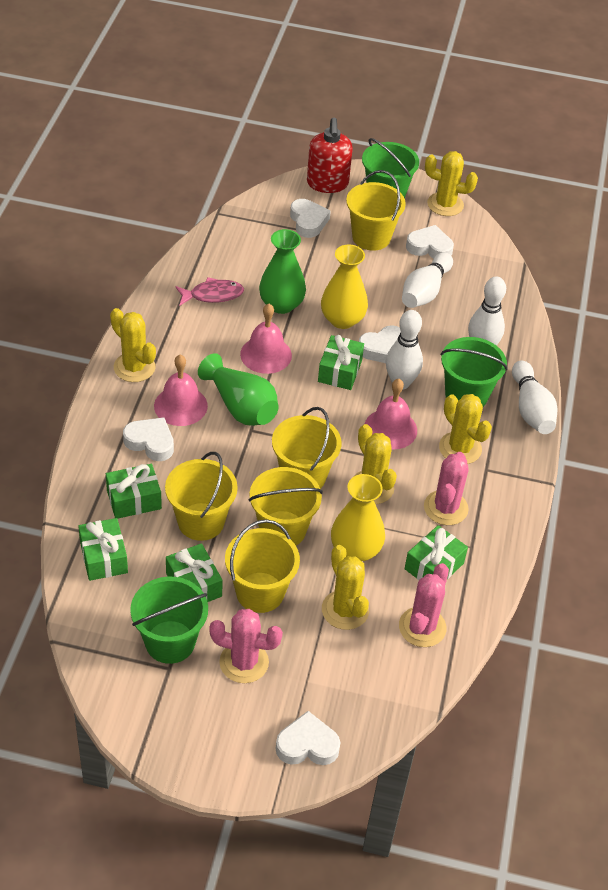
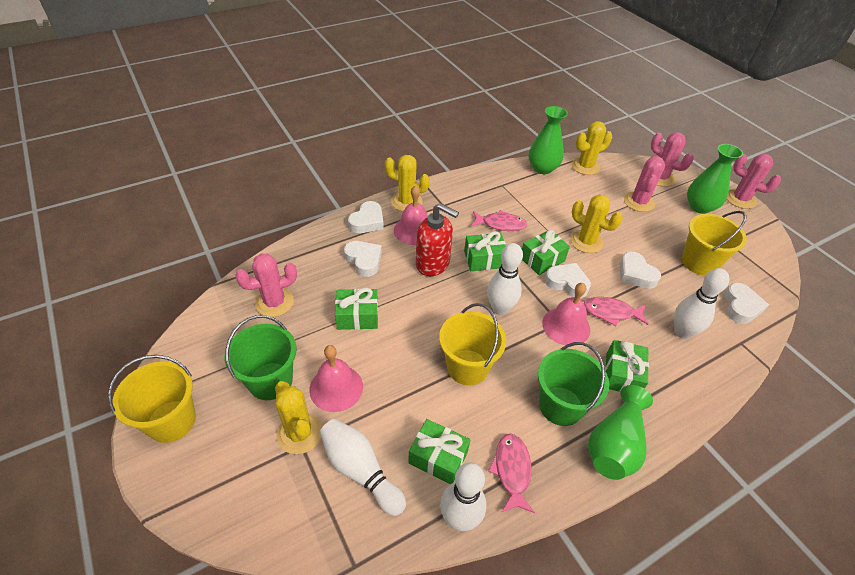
green bucket: [130,577,208,664] [362,138,419,199] [440,337,508,407] = 3 -> [224,315,297,400] [538,342,609,426] = 2
green vase: [198,353,279,426] [259,229,306,314] = 2 -> [528,106,568,174] [588,385,653,480] [687,144,743,214] = 3
pink cactus: [209,609,283,683] [399,563,449,647] [424,452,469,525] = 3 -> [235,254,297,317] [624,156,665,212] [651,132,694,187] [727,154,781,209] = 4
pink fish: [175,277,244,306] = 1 -> [471,210,527,231] [488,434,535,513] [584,297,648,326] = 3
yellow bucket: [165,452,238,541] [225,519,300,613] [248,467,323,545] [272,407,342,489] [346,170,406,251] = 5 -> [108,355,196,443] [439,303,506,385] [682,211,747,275] = 3
yellow cactus: [110,308,156,382] [322,545,369,630] [353,424,397,504] [425,151,478,216] [439,394,492,464] = 5 -> [275,381,322,454] [385,155,430,212] [570,194,623,253] [572,121,612,175] = 4
yellow vase: [321,244,368,329] [331,474,385,561] = 2 -> none = 0

